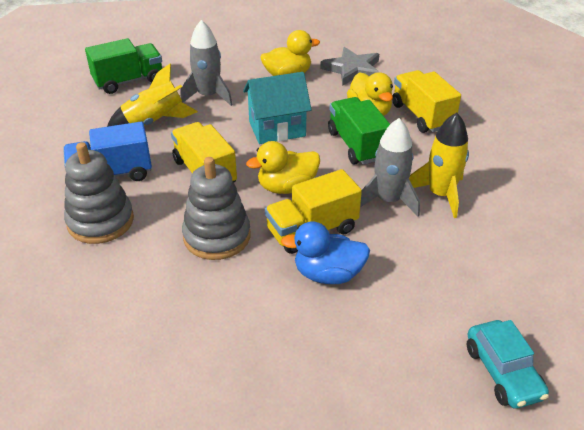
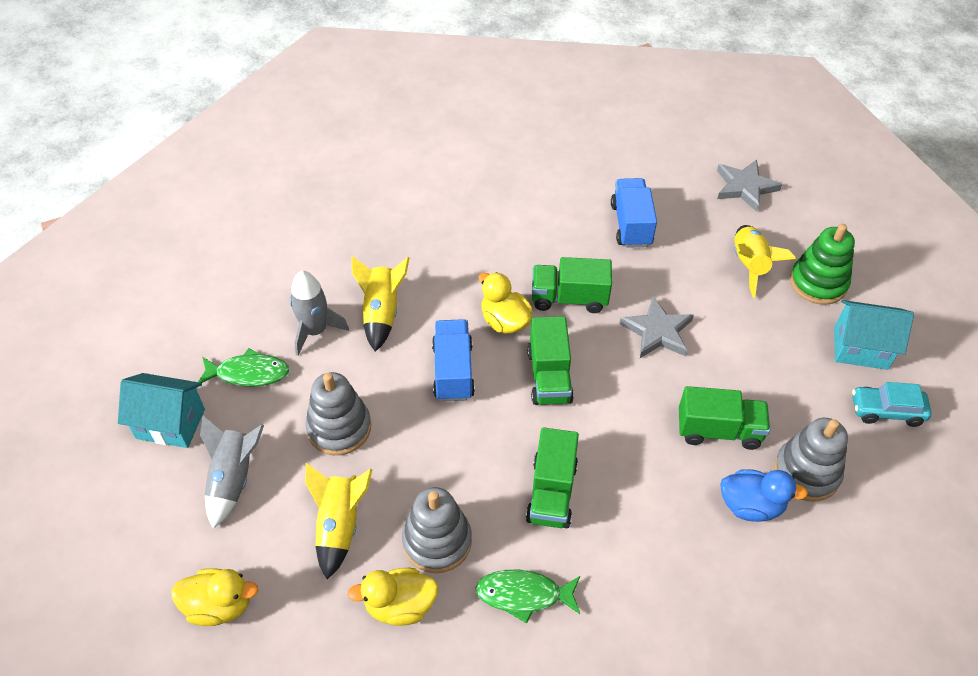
blue truck: [63,122,152,181] = 1 -> [432,319,475,401] [611,178,657,248] = 2
green fish: none = 0 -> [198,348,290,387] [475,570,580,624] = 2
green stacking toy: none = 0 -> [790,224,855,305] = 1
green truck: [85,38,162,94] [328,97,390,165] = 2 -> [526,427,579,528] [527,316,574,405] [532,257,612,313] [679,386,770,450] = 4
grey stacking toy: [64,142,134,244] [182,157,250,260] = 2 -> [305,372,371,455] [402,487,472,573] [774,418,848,501] = 3
grey star: [320,47,379,86] = 1 -> [619,296,694,358] [717,160,782,212] = 2
turquoise house: [243,72,312,144] = 1 -> [118,373,205,448] [834,300,914,370] = 2
yellow rocket: [107,63,198,127] [409,112,469,218] = 2 -> [305,463,373,579] [352,256,409,352] [734,225,796,298] = 3
yellow truck: [171,122,237,182] [265,169,362,254] [392,70,461,133] = 3 -> none = 0

